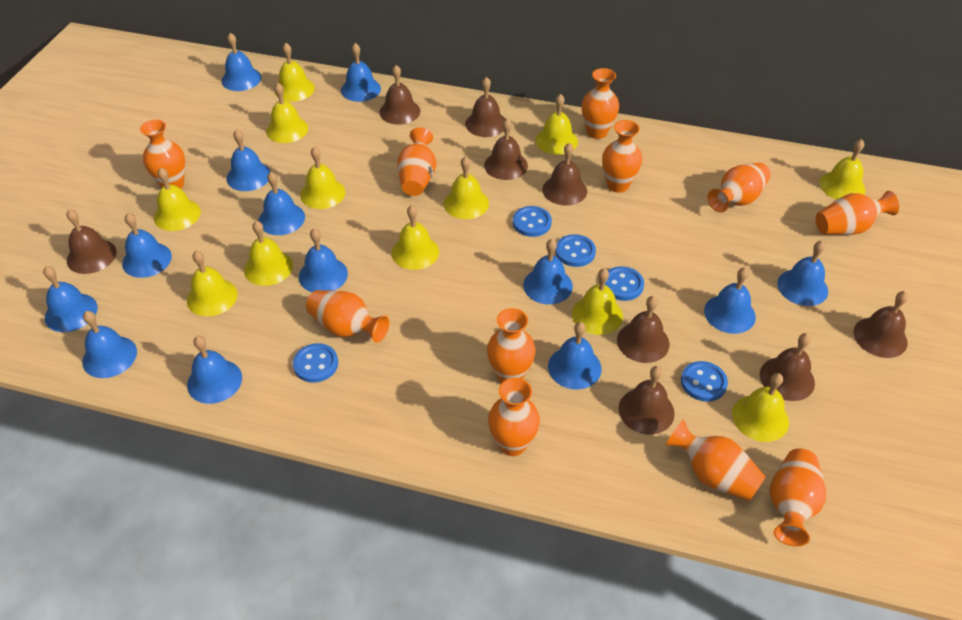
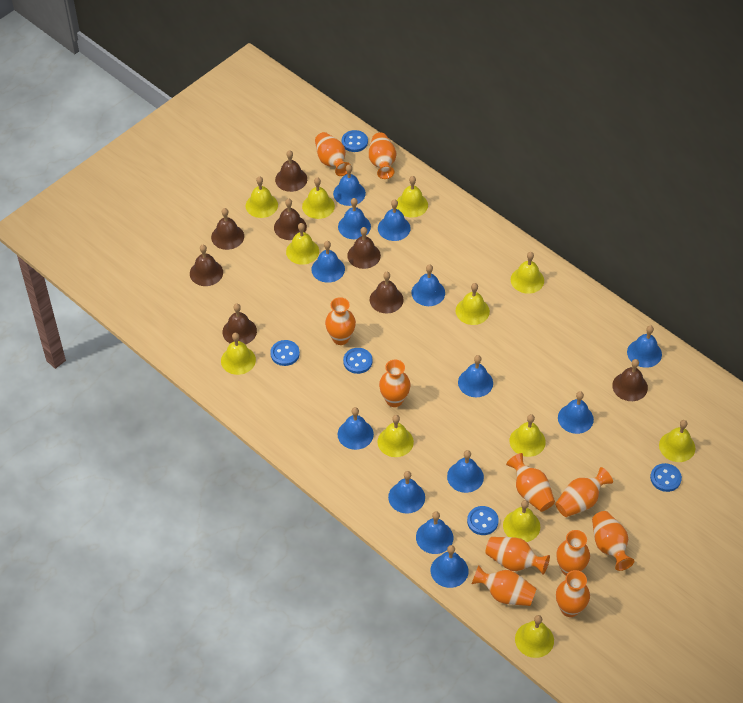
brown bell: [66,209,116,274] [379,65,420,125] [465,77,505,137] [484,118,528,180] [542,143,587,206] [617,296,670,363] [619,366,675,435] [760,333,815,401] [853,291,908,358] = 9 -> [190,245,223,286] [211,208,244,250] [222,304,257,345] [274,199,307,240] [275,150,307,192] [347,227,381,269] [370,272,404,314] [612,359,648,401] = 8

